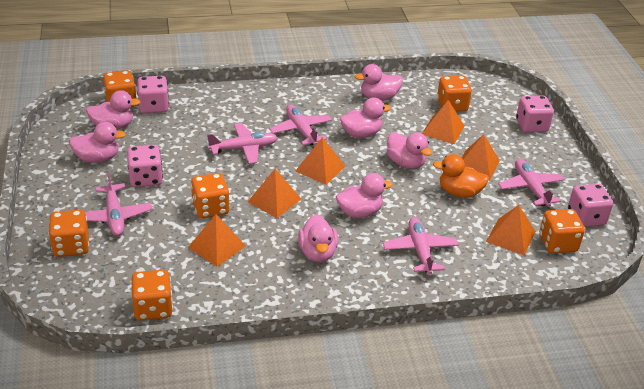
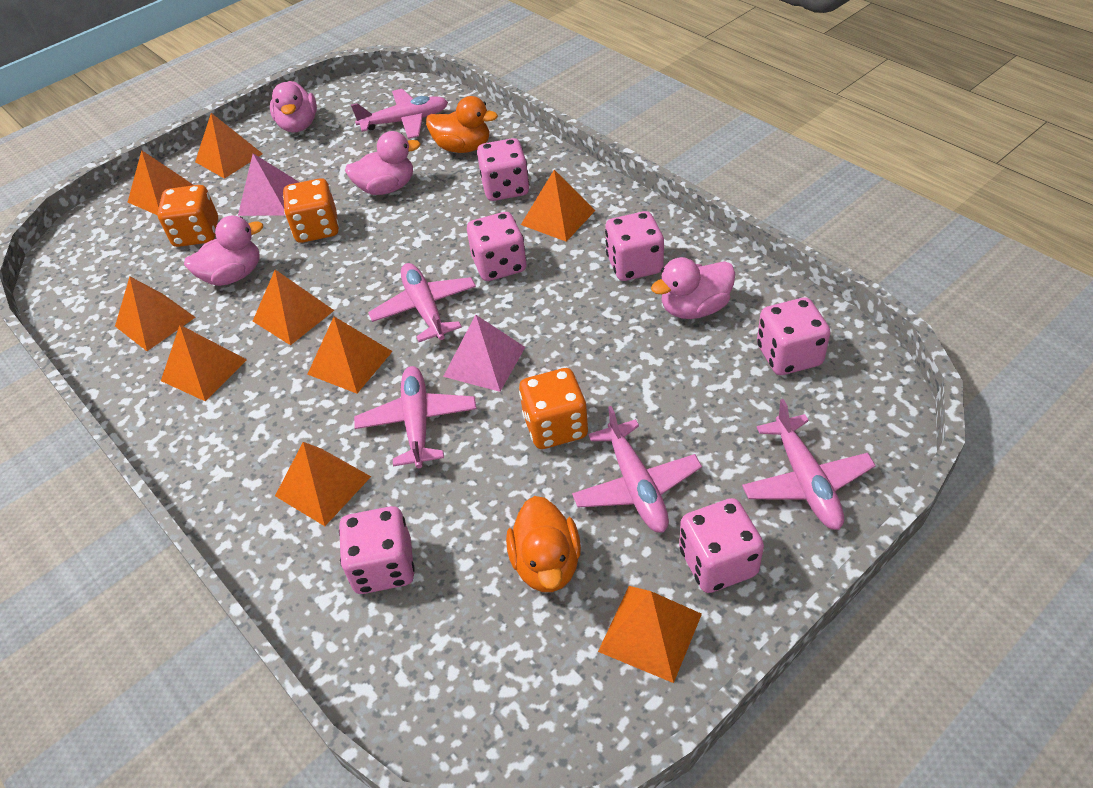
orange dice: [49,210,89,257] [103,70,137,107] [131,270,173,320] [191,173,230,218] [437,76,472,112] [539,209,585,254] = 6 -> [157,185,218,247] [283,178,339,243] [519,368,588,449] = 3
orange duck: [433,154,489,198] = 1 -> [426,96,498,153] [506,496,581,592] = 2
orange pyramid: [188,214,246,267] [248,169,301,218] [295,137,345,185] [422,100,465,144] [462,134,500,180] [486,205,536,255] = 6 -> [115,277,196,351] [128,150,193,215] [161,325,247,401] [195,113,263,179] [253,270,334,345] [275,442,371,526] [308,317,393,394] [521,170,596,242] [598,586,702,683] = 9
pink dice: [127,145,163,187] [137,76,169,113] [516,95,554,133] [568,184,613,227] = 4 -> [339,506,415,594] [467,212,526,281] [477,138,529,201] [605,211,664,281] [679,498,764,593] [757,297,830,375] = 6
pink duck: [69,122,126,163] [86,90,140,130] [298,214,338,262] [336,173,393,218] [340,97,391,138] [355,64,403,100] [387,132,432,169] = 7 -> [184,215,263,286] [270,81,317,132] [345,131,421,195] [651,257,735,319] = 4
pink pyramid: none = 0 -> [238,154,299,216] [443,315,525,392] = 2

